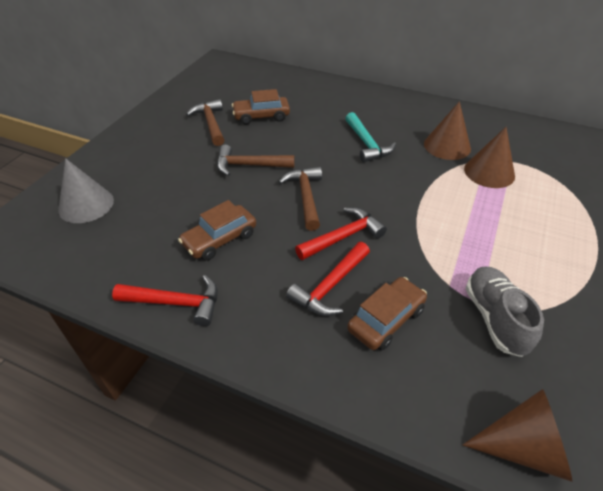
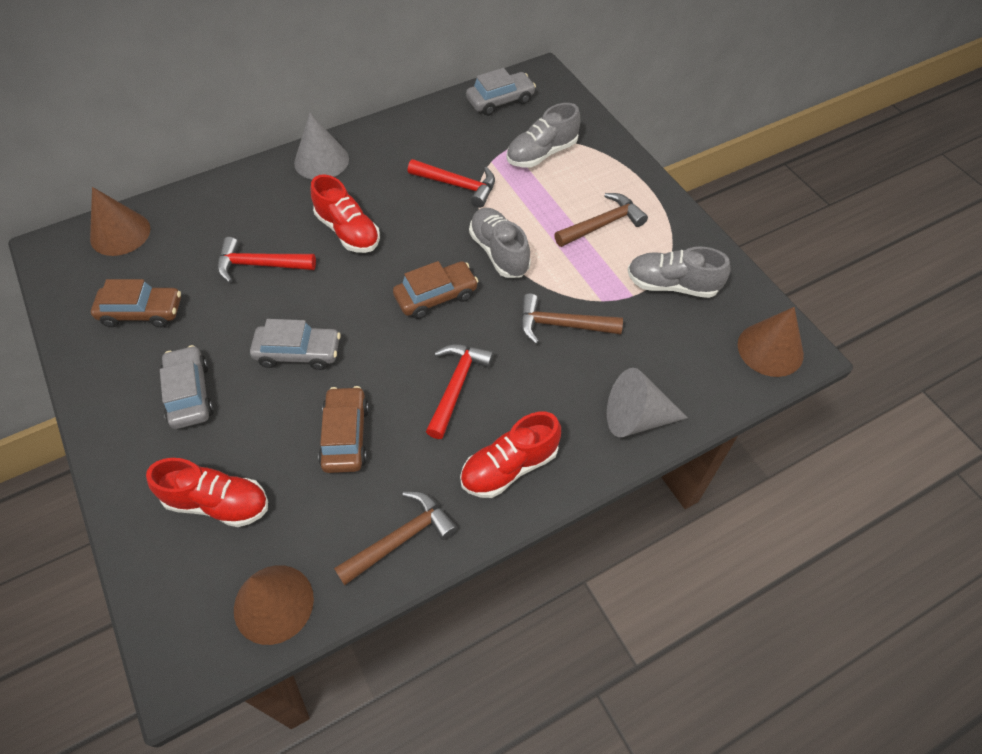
grey car: none = 0 -> [160,345,214,429] [250,319,341,370] [466,68,536,116] = 3
grey cone: [58,158,114,223] = 1 -> [294,113,349,179] [607,368,688,437] = 2
grey shoe: [465,267,544,357] = 1 -> [469,208,531,278] [506,103,580,168] [627,246,730,298] = 3
red shoe: none = 0 -> [146,458,268,527] [311,174,380,253] [460,412,561,498] = 3
turquoise hammer: [345,112,396,162] = 1 -> none = 0

